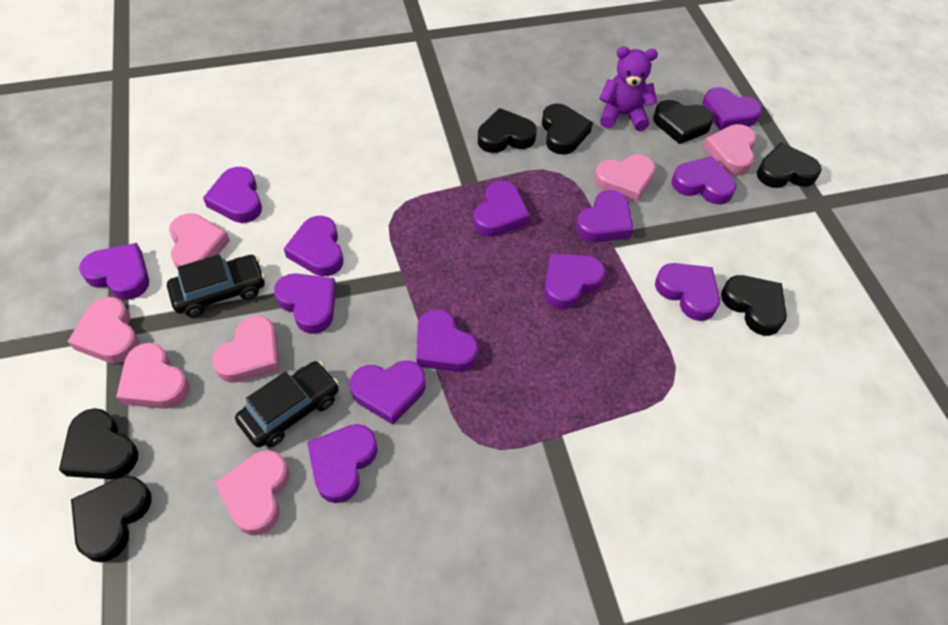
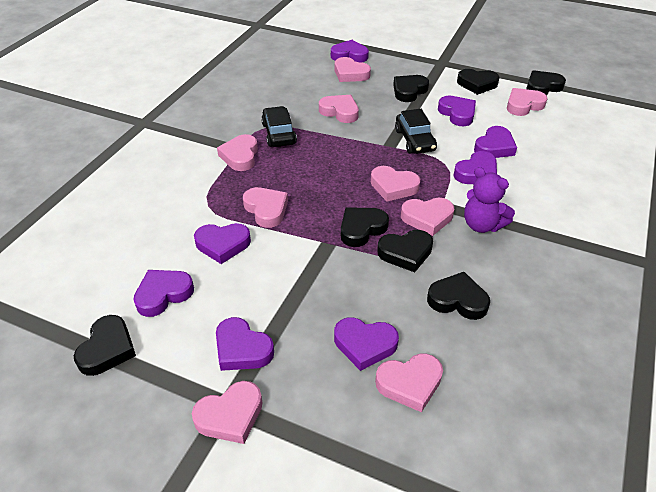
pink heart: [68,297,139,363] [116,343,190,409] [169,213,230,269] [212,316,280,383] [215,450,289,535] [594,154,656,203] [703,124,756,175] = 7 -> [192,381,262,444] [217,134,258,171] [243,187,288,228] [319,95,359,123] [335,57,371,82] [371,166,420,202] [375,354,443,412] [401,198,454,236] [507,88,548,116] = 9
purple heart: [79,243,149,300] [203,167,262,223] [274,273,336,334] [284,216,343,276] [307,424,378,503] [350,360,426,425] [417,309,478,372] [473,181,530,237] [544,254,606,309] [576,190,634,242] [655,263,720,321] [671,156,736,205] [702,87,762,130] = 13 -> [133,270,194,317] [194,223,251,264] [216,317,274,371] [331,40,369,63] [334,317,399,371] [438,95,476,126] [453,151,497,184] [474,126,517,158] = 8

